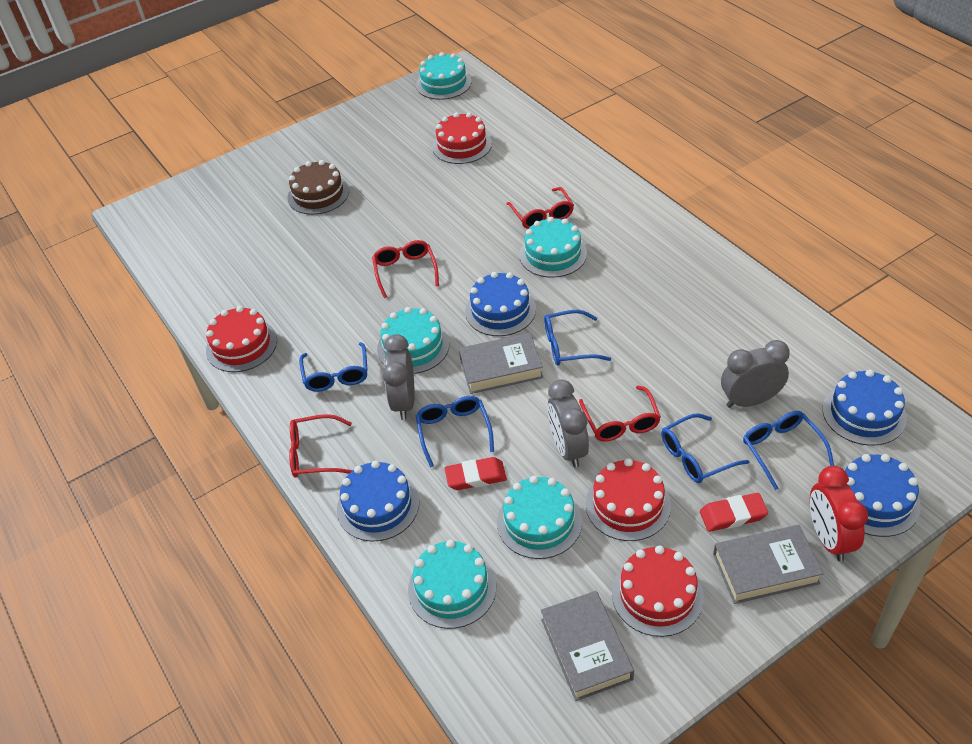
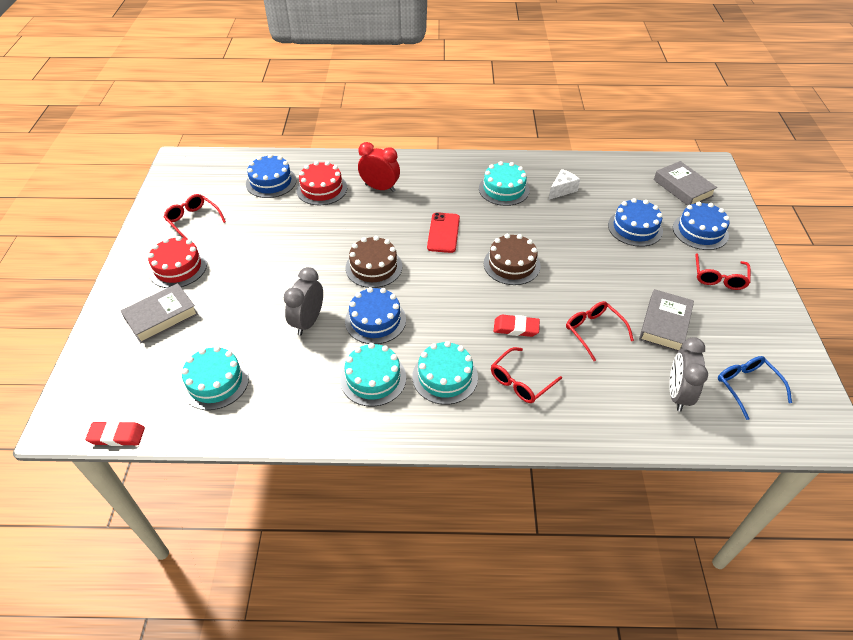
blue glasses: [299,342,368,392] [416,396,494,467] [544,310,611,366] [661,413,750,483] [743,411,834,490] = 5 -> [718,356,792,420] = 1
brown cake: [288,160,349,215] = 1 -> [345,236,402,288] [484,234,540,285] = 2
grey clock: [383,334,415,420] [548,380,589,468] [721,340,790,408] = 3 -> [284,267,323,335] [669,337,708,412] = 2
red cake: [206,306,277,372] [432,112,492,164] [586,458,671,541] [612,545,704,637] = 4 -> [148,236,207,288] [296,161,347,205] = 2
red phone: none = 0 -> [427,212,460,253] = 1
turquoise cake: [377,307,449,374] [408,540,496,629] [416,52,472,100] [497,476,582,559] [519,217,587,278] = 5 -> [181,346,249,410] [340,343,406,407] [412,341,478,405] [479,161,530,206] = 4
white cheese: none = 0 -> [549,169,580,200] = 1

